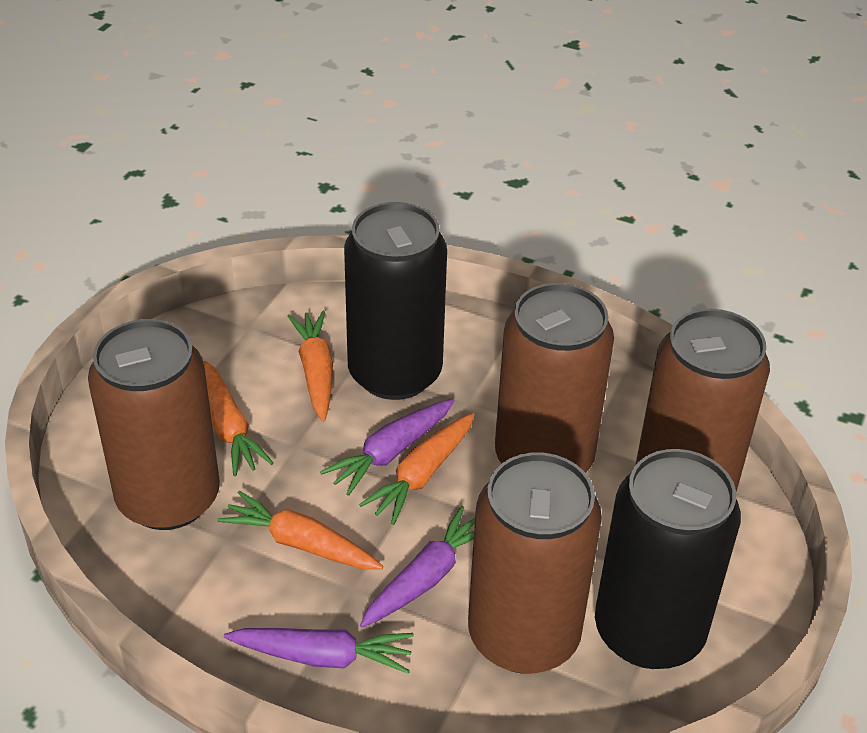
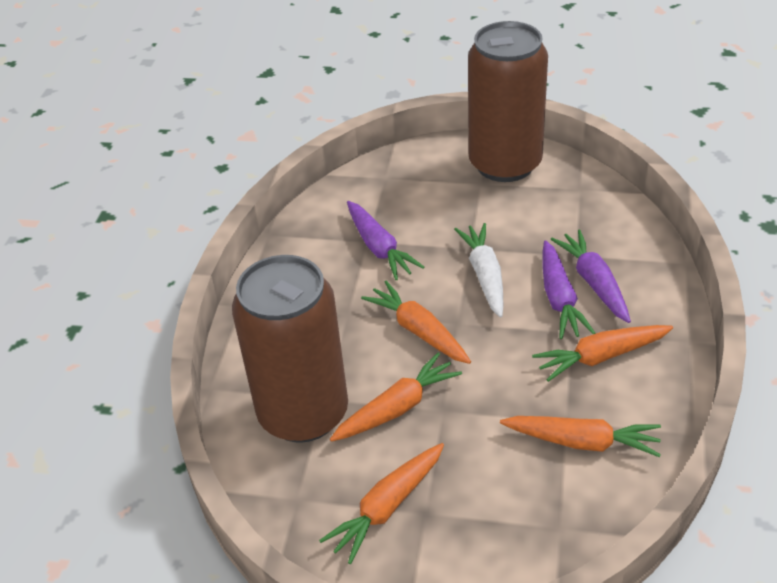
black can: [344,202,447,400] [595,449,741,669] = 2 -> none = 0
brown can: [88,319,220,530] [468,452,602,674] [495,283,614,473] [636,309,770,492] = 4 -> [232,255,348,443] [468,21,548,182] = 2
orange carrot: [203,361,274,477] [218,490,383,569] [288,311,333,422] [359,413,475,525] = 4 -> [319,443,444,564] [330,353,462,442] [361,281,471,364] [500,416,661,457] [532,325,673,382] = 5
white carrot: none = 0 -> [454,223,503,318] = 1

